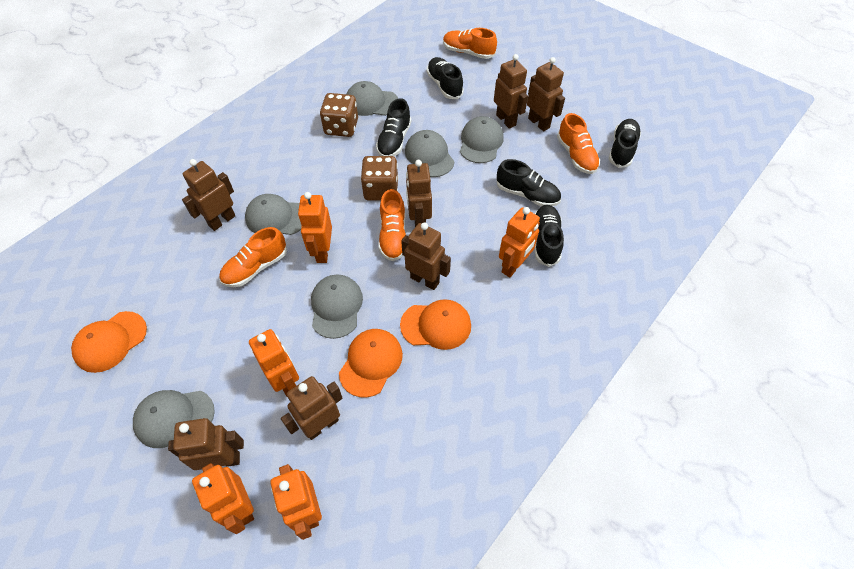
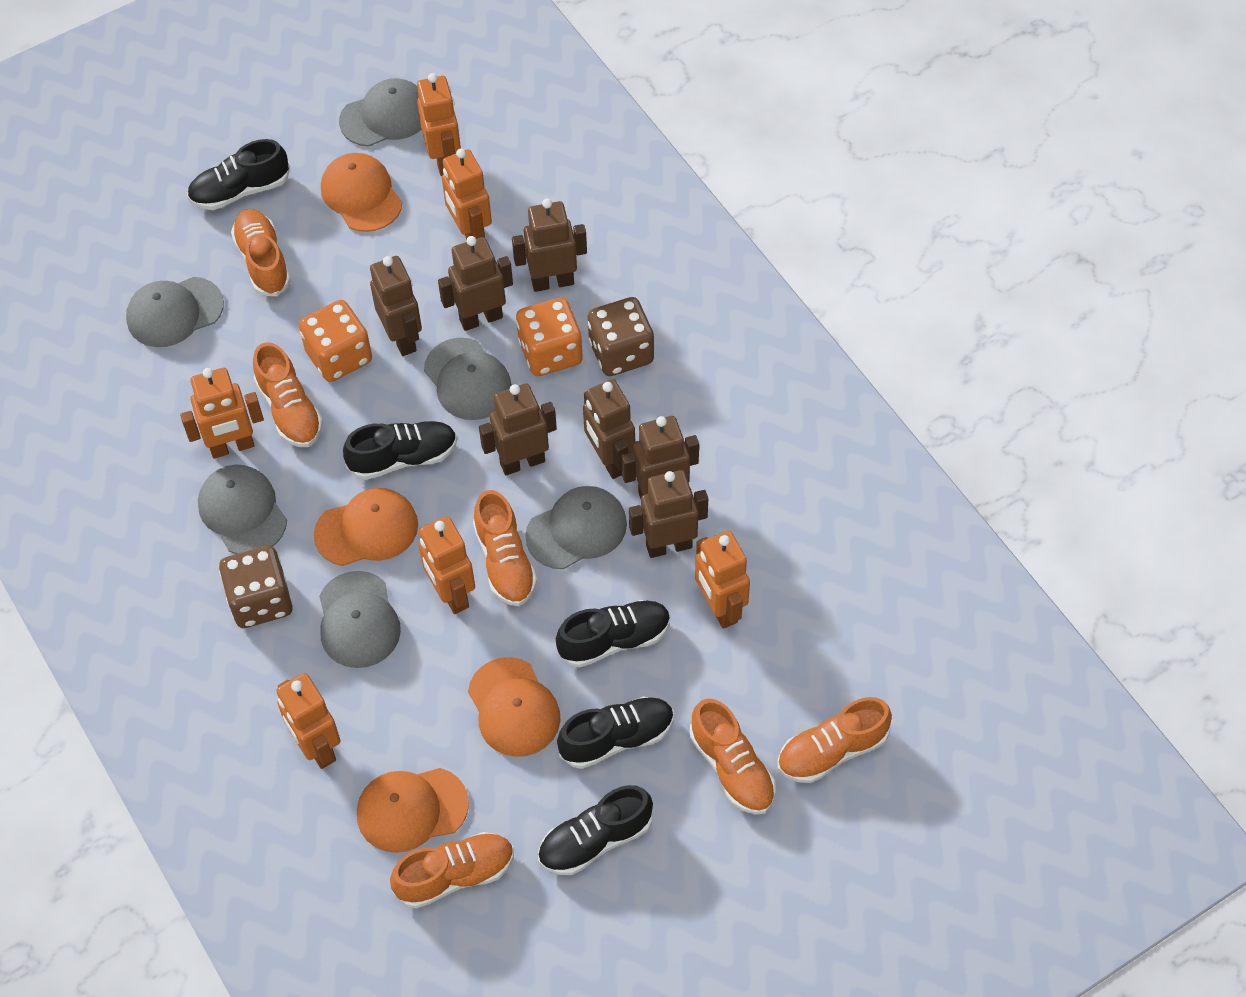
orange cap: [71,311,147,373] [339,329,403,398] [400,299,471,350] = 3 -> [314,488,418,566] [321,153,402,232] [357,768,469,853] [468,657,561,757] = 4
orange dice: none = 0 -> [298,300,372,382] [516,297,583,376] = 2
orange robot: [192,463,254,534] [249,329,299,396] [270,464,322,540] [298,192,332,263] [499,207,540,277] = 5 -> [180,368,264,459] [276,673,341,769] [417,73,461,176] [418,516,475,614] [442,149,492,241] [695,531,750,629] = 6
orange shoe: [219,227,287,287] [379,189,406,261] [443,28,497,59] [557,113,600,174] = 4 -> [231,209,291,296] [253,342,323,447] [390,832,514,908] [473,490,537,606] [690,698,776,815] [777,697,892,783] = 6

